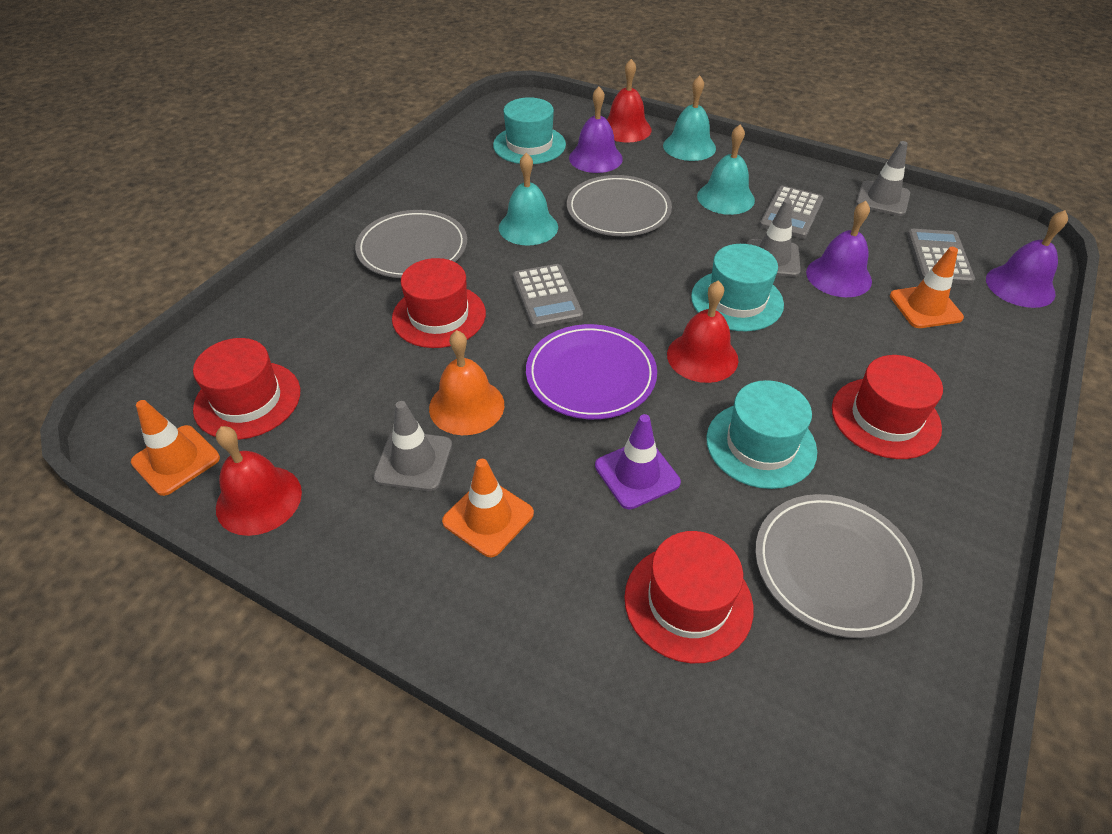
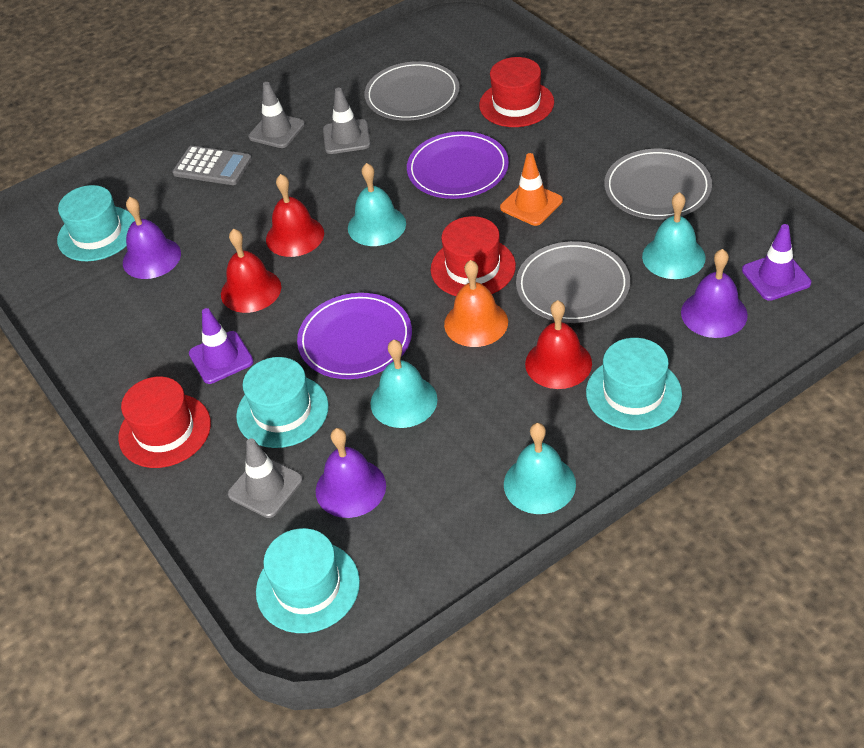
grey calculator: [513,264,583,328] [760,186,823,239] [907,229,975,284] = 3 -> [172,146,252,185] = 1
orange traffic cone: [131,400,220,496] [442,459,534,557] [890,247,964,328] = 3 -> [500,153,563,226] = 1
purple plate: [526,324,657,419] = 1 -> [297,293,412,379] [407,131,509,199] = 2
purple traffic cone: [595,414,681,510] = 1 -> [189,308,253,384] [742,224,811,301] = 2
red hat: [193,338,300,440] [392,258,486,348] [624,531,753,663] [832,355,943,459] = 4 -> [118,377,211,468] [431,216,516,296] [479,57,554,127] = 3
turquoise bell: [499,153,558,246] [663,76,716,161] [697,124,755,215] = 3 -> [348,163,406,246] [370,340,438,428] [504,423,576,514] [642,192,706,279] = 4
turquoise hat: [493,97,566,164] [691,244,784,331] [706,380,817,489] = 3 -> [57,185,135,261] [236,357,329,448] [256,528,360,633] [586,338,682,430] = 4

